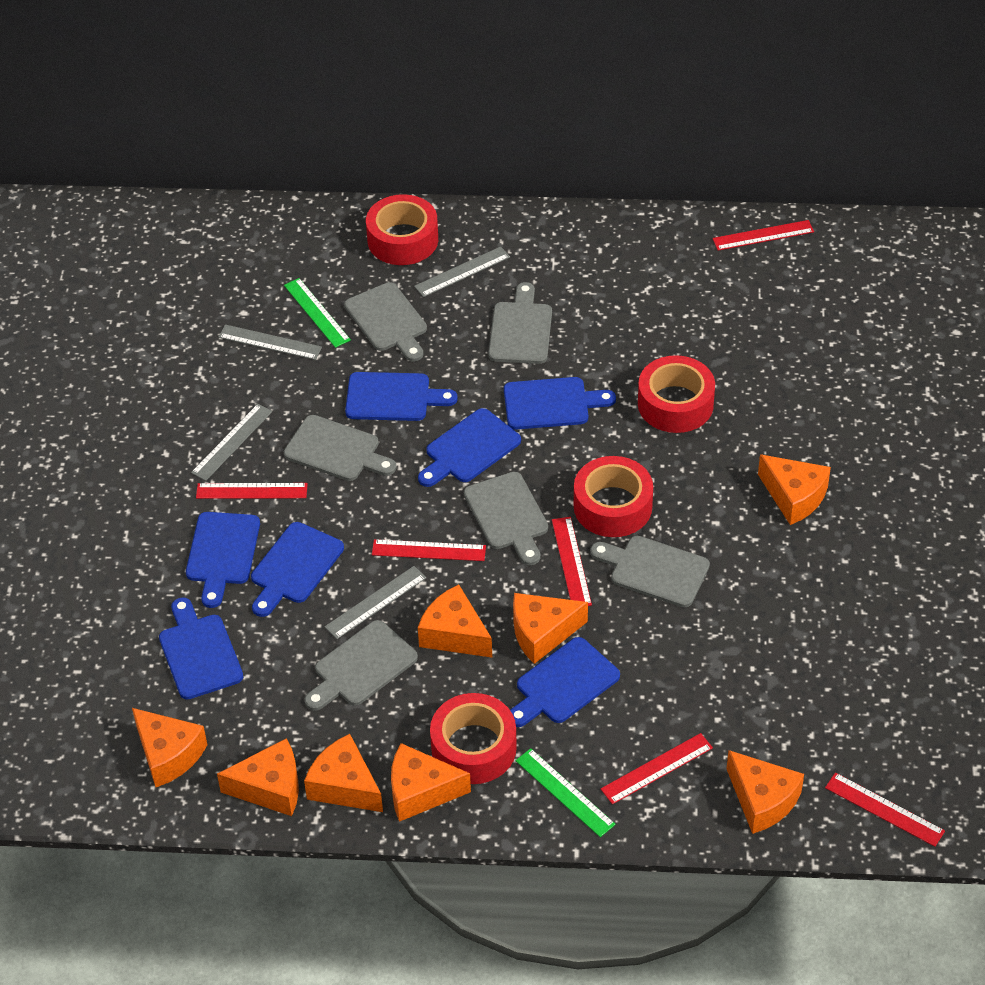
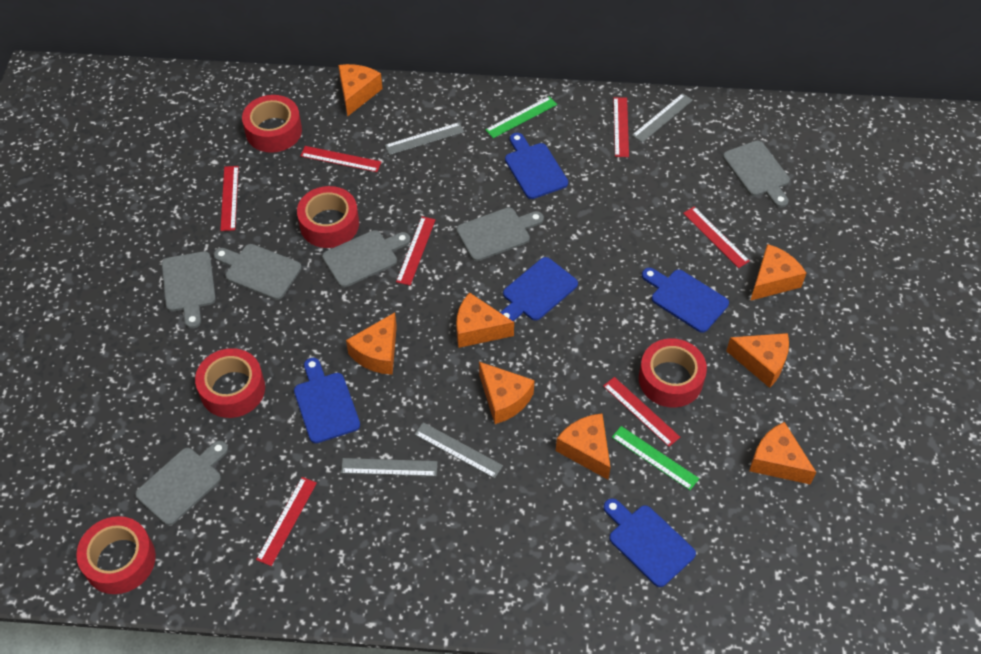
blue cutting board: [159,597,243,700] [186,512,260,608] [251,522,344,617] [345,372,458,421] [418,408,521,487] [504,377,616,430] [510,637,620,727] = 7 -> [294,358,360,443] [500,257,578,322] [505,133,568,199] [603,498,696,587] [642,268,729,333] = 5
red ruler: [196,483,308,499] [372,539,486,561] [552,517,592,606] [601,733,713,804] [712,220,814,251] [825,773,945,847] = 6 -> [220,166,239,231] [256,477,317,566] [300,146,381,172] [396,216,435,285] [603,377,680,447] [613,97,629,157] [683,207,750,268] = 7
red tape: [366,194,438,265] [430,693,517,784] [574,456,653,537] [638,355,715,433] = 4 -> [76,516,156,594] [195,348,265,418] [242,95,302,153] [297,186,359,248] [639,338,707,408] = 5

